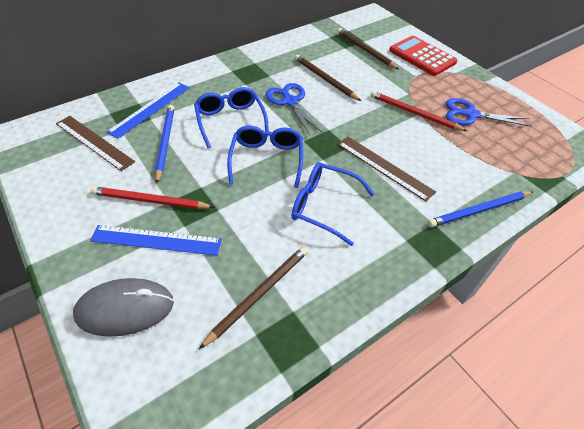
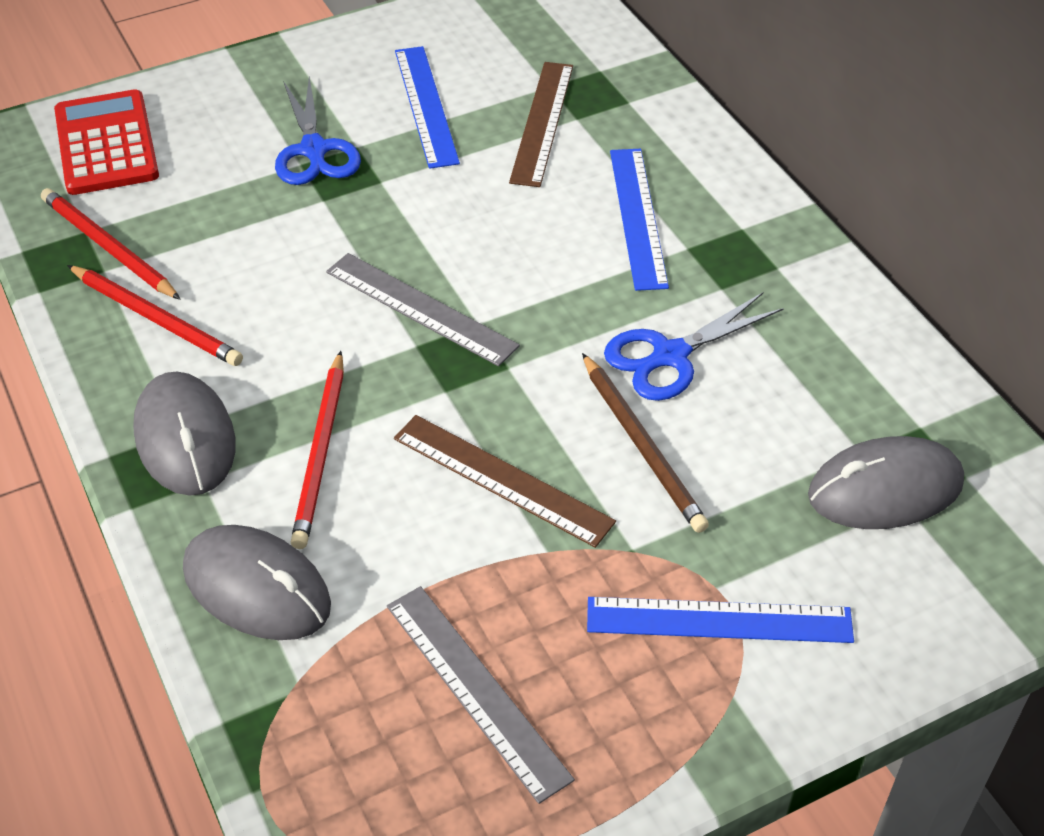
blue glasses: [194,87,269,148] [227,126,303,188] [292,162,374,246] = 3 -> none = 0
blue pencil: [155,105,174,183] [428,191,534,227] = 2 -> none = 0
blue ruler: [90,225,222,255] [107,82,190,139] = 2 -> [395,46,460,169] [587,597,854,643] [610,149,669,291] = 3
brown pencil: [199,246,308,349] [295,55,361,101] [337,28,399,69] = 3 -> [582,353,709,533] = 1
grey mouse: [73,278,174,337] = 1 -> [133,371,235,496] [183,525,331,640] [808,436,964,529] = 3
grey ruler: none = 0 -> [326,253,520,366] [387,586,575,804] = 2
red pencil: [91,186,214,209] [371,91,467,131] = 2 -> [41,188,181,300] [67,265,243,366] [291,351,344,549] = 3

